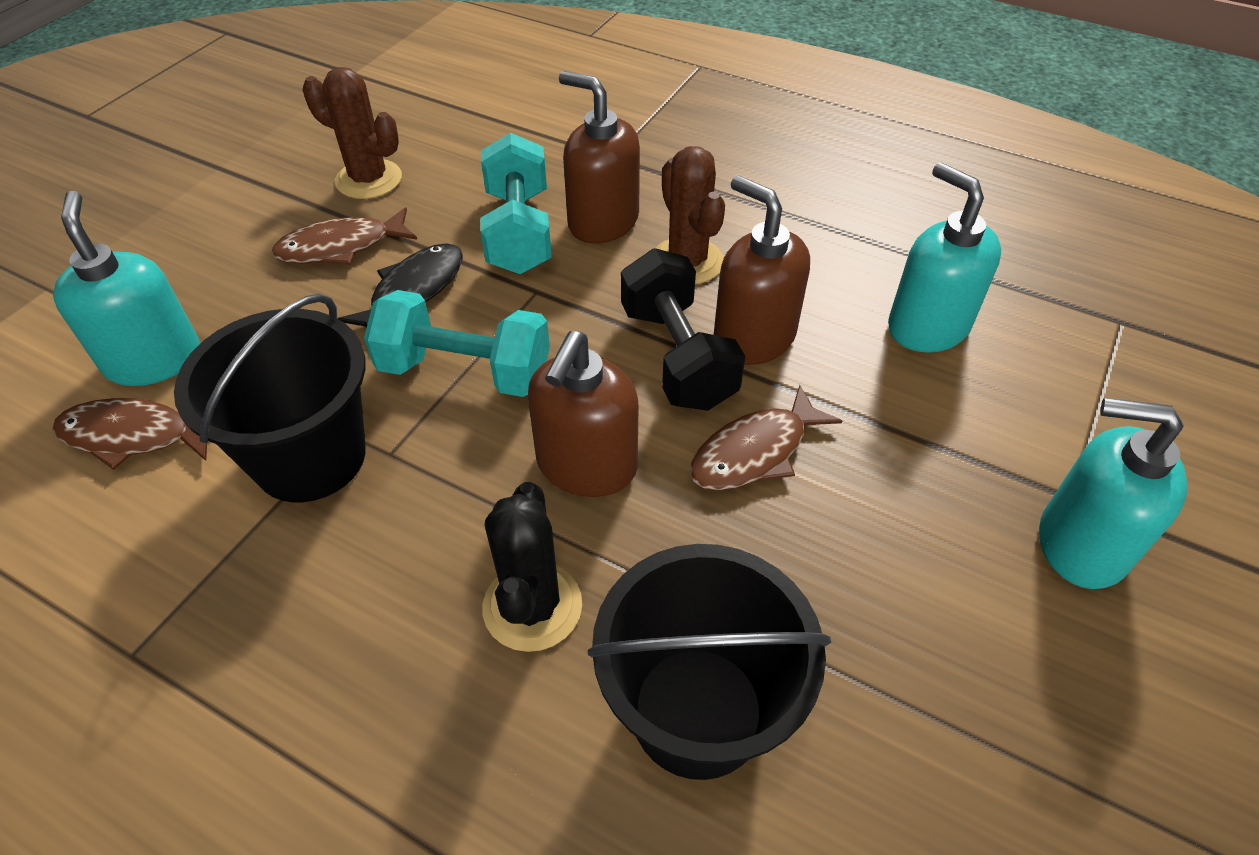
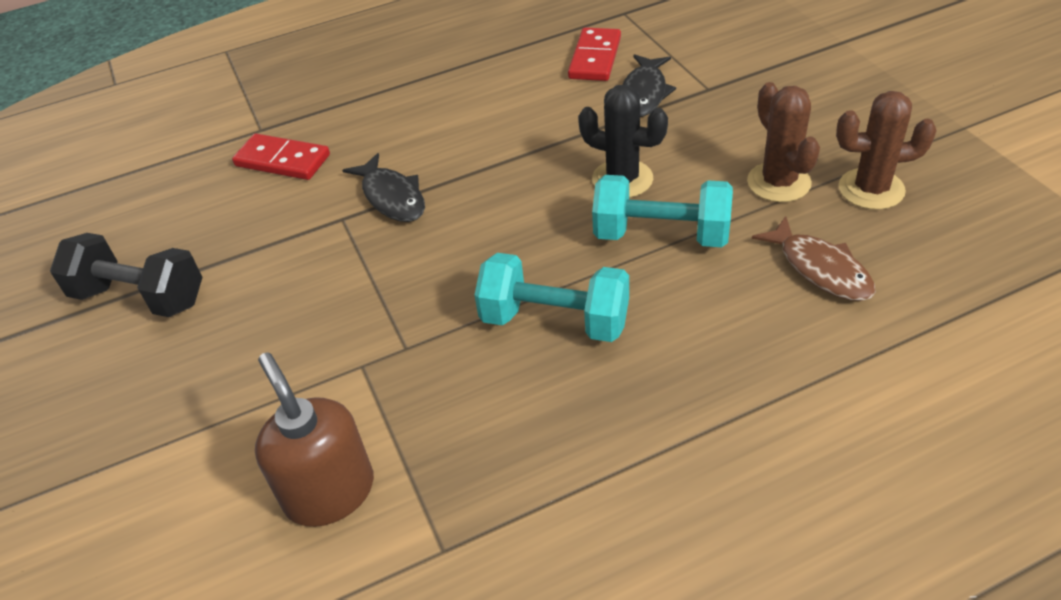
black bucket: [174,294,365,502] [588,544,831,780] = 2 -> none = 0
black fish: [338,243,463,328] = 1 -> [342,153,425,222] [622,54,676,117] = 2
brown fish: [52,398,207,470] [271,207,417,265] [690,385,842,490] = 3 -> [752,216,876,301] = 1
brown soap dispenser: [528,331,638,497] [559,71,640,244] [714,175,810,365] = 3 -> [255,352,374,527] = 1
red domino: none = 0 -> [232,133,330,180] [568,28,621,81] = 2
turquoise soap dispenser: [53,191,200,386] [888,162,1001,353] [1039,398,1187,589] = 3 -> none = 0

